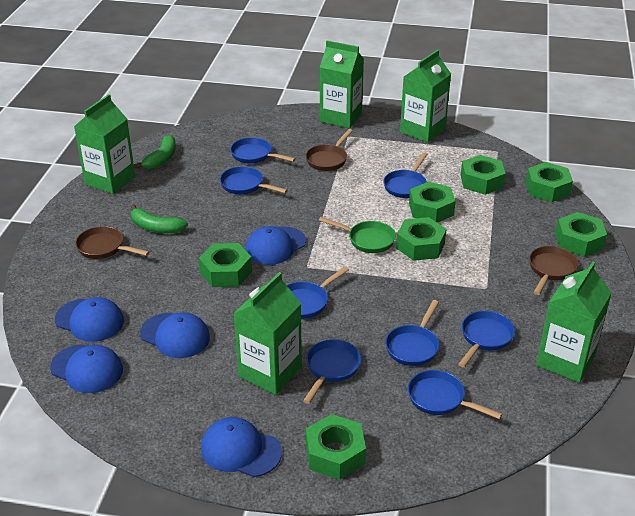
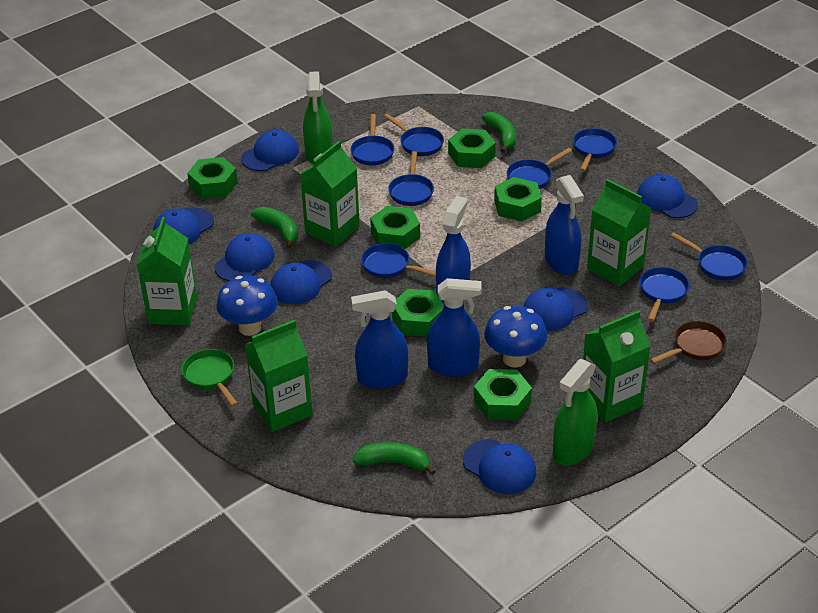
blue cap: [50,344,123,393] [55,297,124,342] [140,312,210,358] [201,417,282,477] [245,226,306,265] = 5 -> [153,208,214,244] [215,233,274,281] [241,130,299,171] [270,260,332,304] [463,439,536,494] [523,288,588,331] [637,174,698,218] = 7
blue mushroom: none = 0 -> [216,276,278,336] [484,306,547,368] = 2
blue spray bottle: none = 0 -> [351,290,408,389] [427,278,482,377] [436,196,471,304] [545,175,584,275] = 4
brown pan: [75,226,149,259] [306,129,353,171] [529,246,578,295] = 3 -> [650,321,727,364] = 1
green banana: [131,204,188,233] [134,135,176,169] = 2 -> [251,207,298,249] [353,442,436,475] [482,112,516,153] = 3
green nut: [199,243,252,287] [306,414,366,480] [396,217,447,261] [409,181,456,223] [461,155,506,195] [526,162,573,202] [555,212,607,257] = 7 -> [187,157,238,199] [370,206,420,249] [392,289,444,337] [448,128,496,168] [474,369,532,420] [494,177,542,222] = 6
green spray bottle: none = 0 -> [303,71,333,164] [553,359,597,465] = 2

